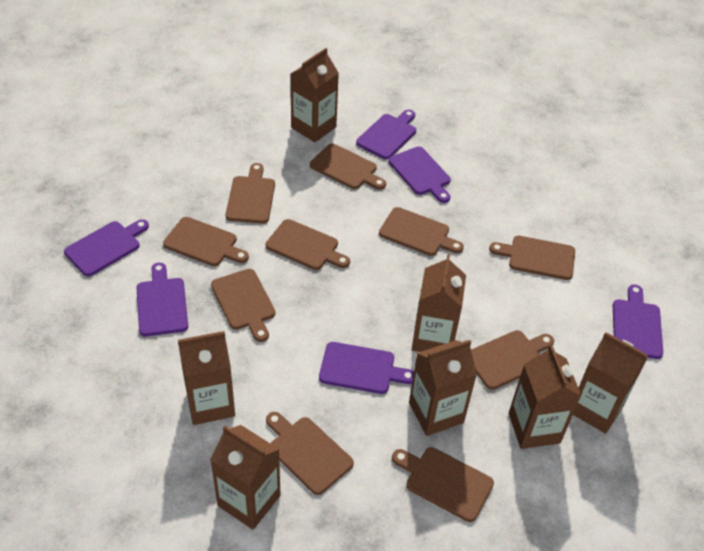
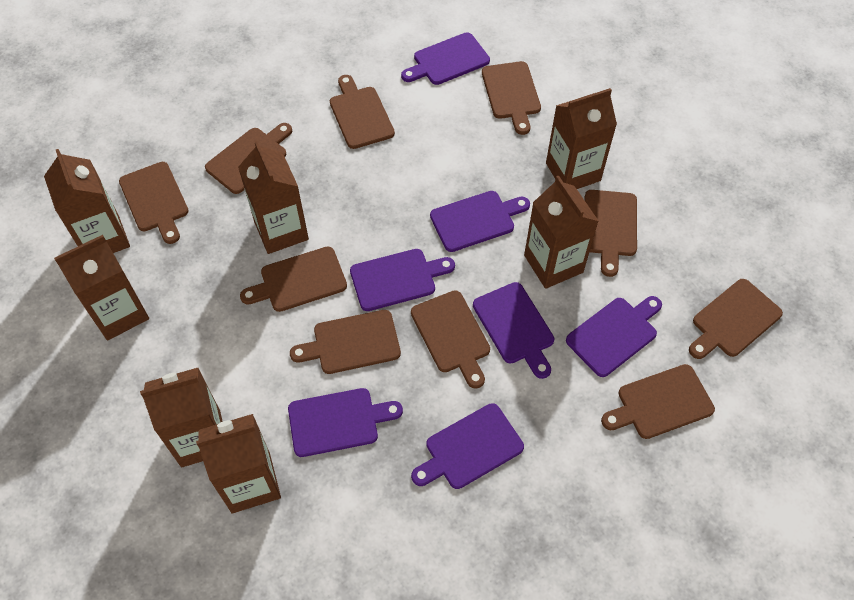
purple cutting board: [64,219,149,276] [136,263,188,336] [319,342,414,394] [356,110,416,159] [388,147,451,203] [613,284,663,359] = 6 -> [288,388,403,457] [350,249,455,311] [401,32,490,85] [411,403,524,489] [430,191,530,252] [473,282,554,379] [566,296,662,377] = 7

